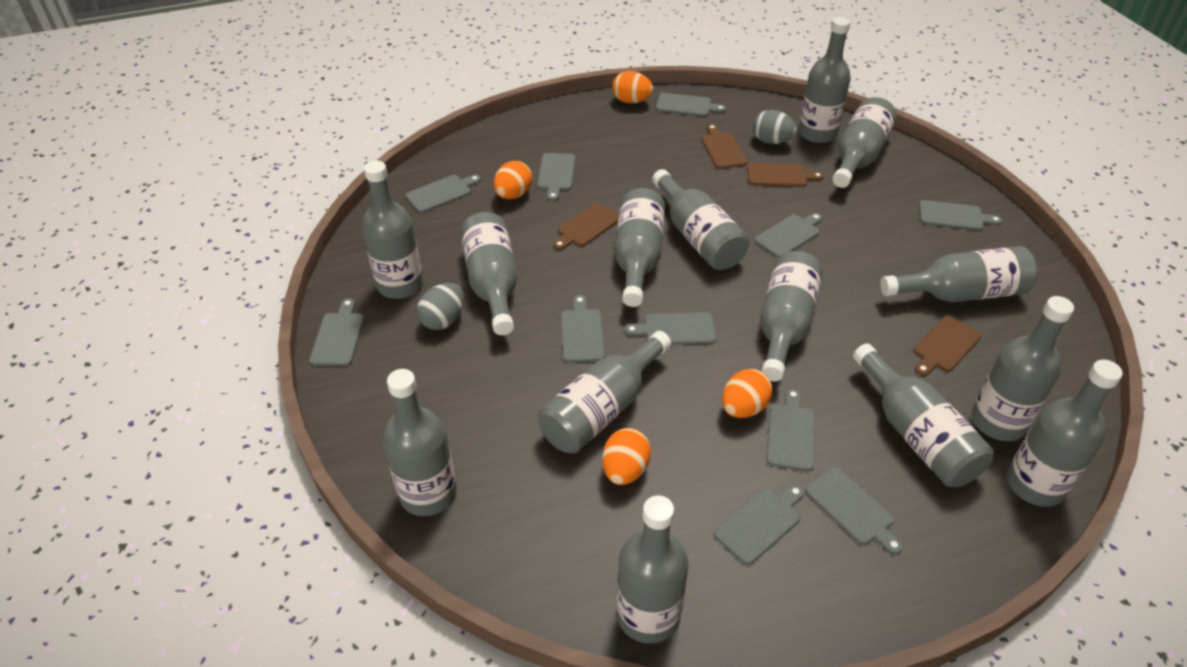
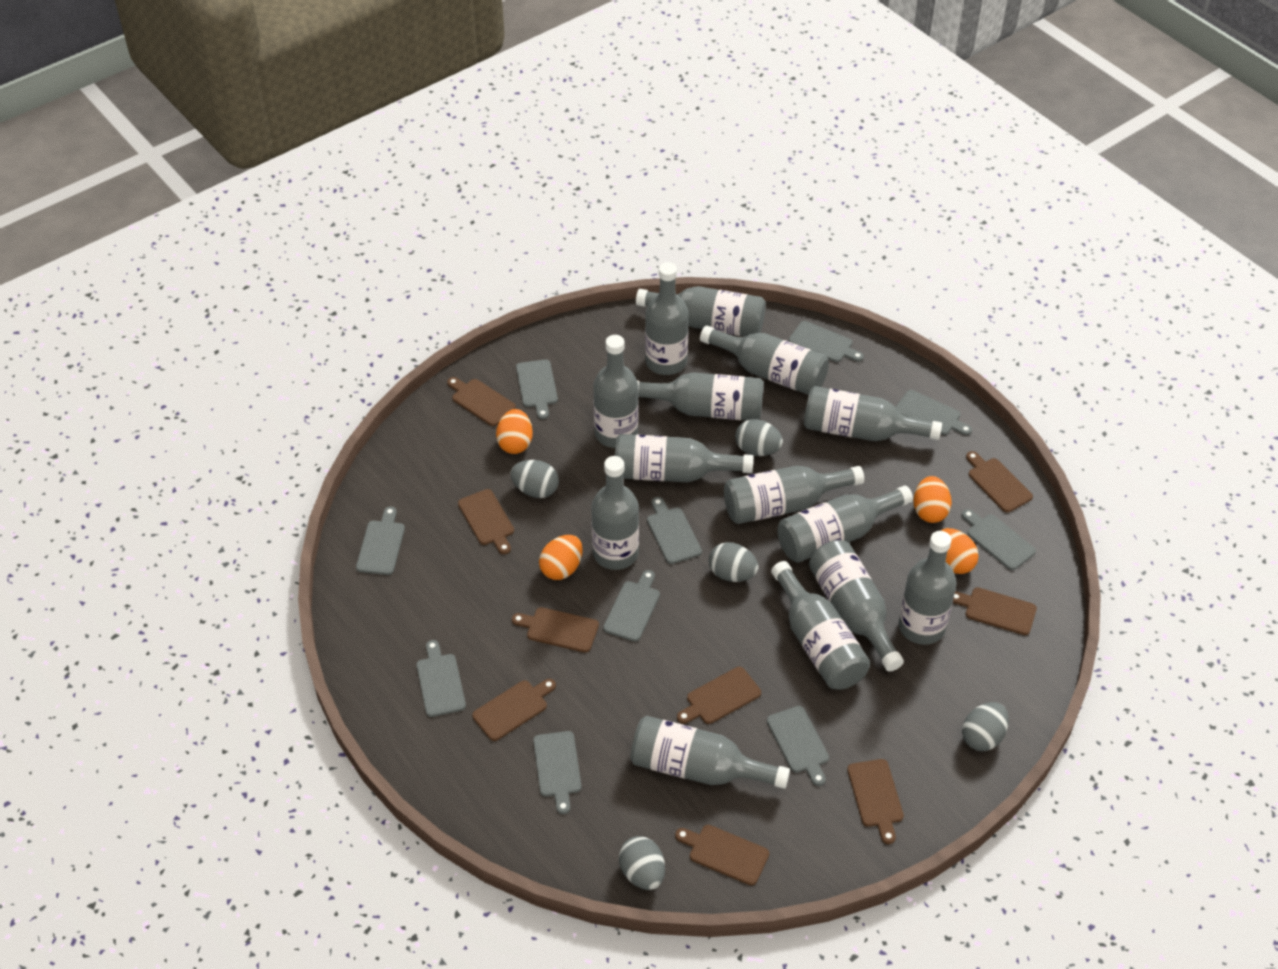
brown cutting board: [553,203,619,250] [701,124,748,169] [747,163,824,187] [913,315,982,376] = 4 -> [447,377,516,426] [458,489,514,554] [472,679,556,741] [512,607,599,653] [675,825,769,885] [677,667,761,724] [847,759,904,844] [953,587,1037,635] [966,451,1033,512] = 9
grey cutting board: [309,298,364,366] [406,175,481,213] [537,153,576,201] [561,295,605,363] [625,312,716,345] [656,93,726,117] [714,484,804,565] [754,213,822,258] [767,389,815,471] [805,467,903,555] [919,200,1002,231] = 11 -> [356,507,405,575] [416,640,466,717] [516,359,558,419] [533,731,581,814] [603,570,660,642] [647,497,702,564] [767,706,829,786] [789,321,864,362] [896,390,972,435] [962,509,1036,570] = 10
grey egg: [417,283,464,330] [753,110,797,144] = 2 -> [510,460,559,498] [619,836,665,890] [709,542,759,582] [735,419,783,456] [962,702,1009,751] = 5

